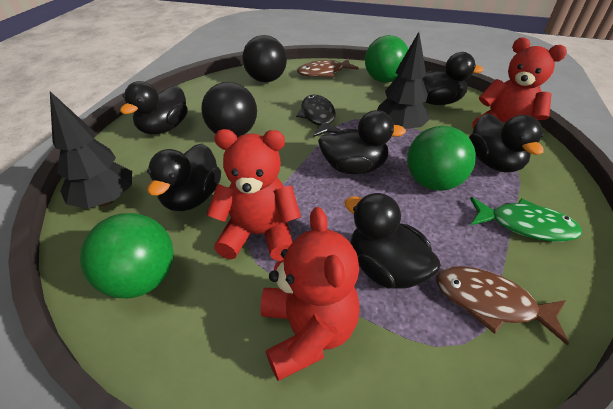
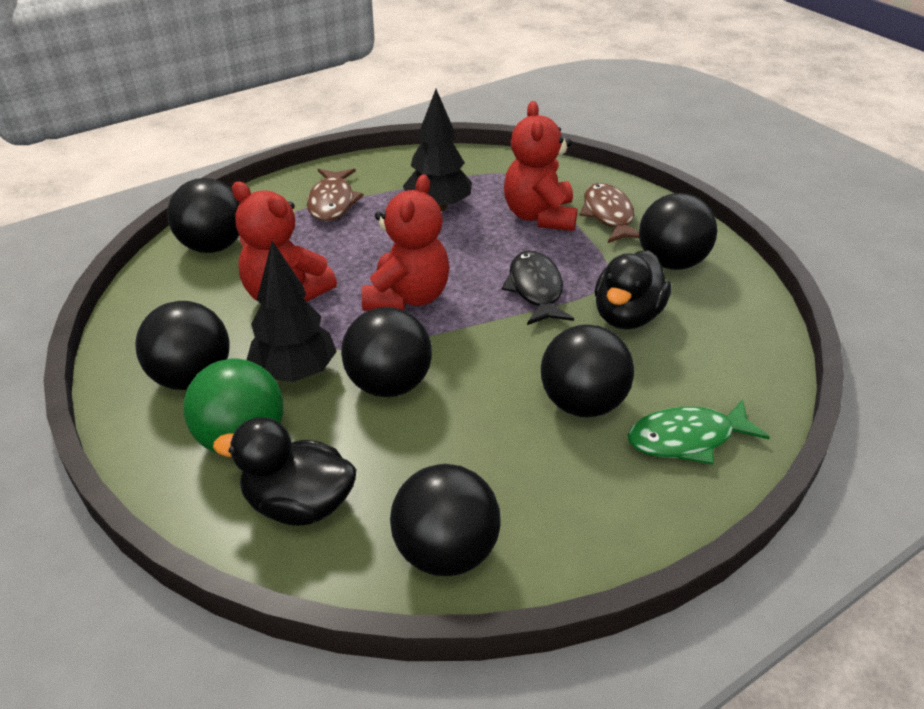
black ball: [201,82,257,137] [243,35,287,82] = 2 -> [135,301,230,390] [167,178,240,253] [341,307,432,397] [390,464,501,576] [541,325,634,417] [639,193,717,270] = 6
black duck: [120,81,188,134] [147,144,221,211] [318,110,406,174] [345,193,441,289] [422,52,484,105] [469,114,544,172] = 6 -> [213,417,357,526] [595,250,671,329] = 2
green ball: [80,213,174,298] [365,35,408,82] [407,126,476,191] = 3 -> [183,359,283,453] = 1

